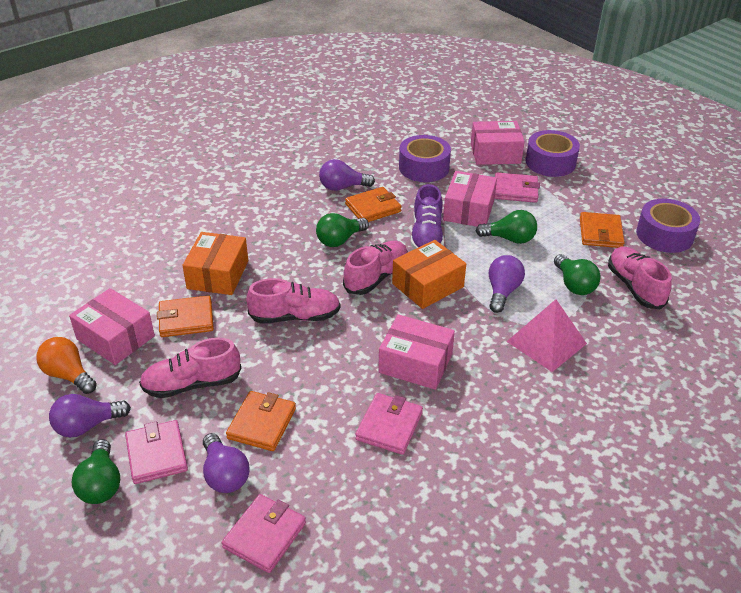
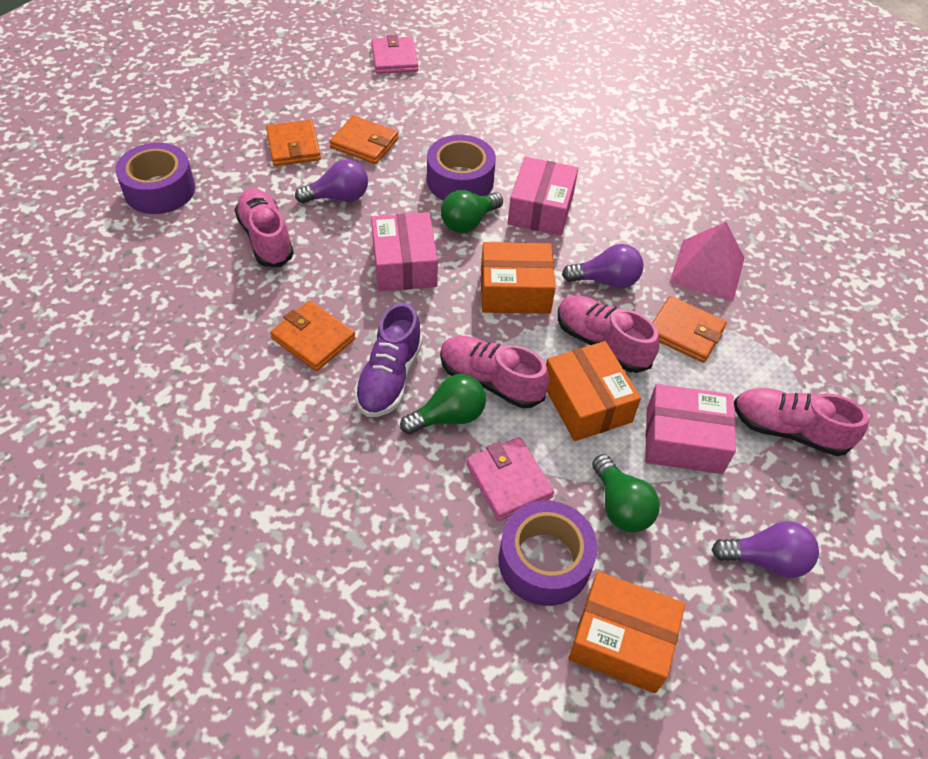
green light bulb: [72,439,120,504] [316,213,369,247] [476,210,537,244] [554,254,600,295] = 4 -> [400,374,486,434] [441,190,503,233] [592,454,660,532] = 3
orange box: [182,232,248,295] [392,240,466,309] = 2 -> [481,242,556,314] [546,341,641,441] [568,571,685,693] = 3
orange light bulb: [36,337,97,394] = 1 -> none = 0
pink box: [69,288,155,365] [378,314,455,390] [443,171,497,227] [471,121,525,165] = 4 -> [371,212,438,292] [508,157,578,236] [645,384,736,474] = 3
pink wallet: [125,420,188,484] [222,494,306,573] [355,393,423,455] [495,172,540,203] = 4 -> [371,35,418,74] [466,437,554,521] = 2
purple light bulb: [49,394,131,437] [203,433,249,493] [319,159,375,191] [489,255,525,313] = 4 -> [295,159,368,203] [562,244,643,288] [712,521,819,578] = 3

